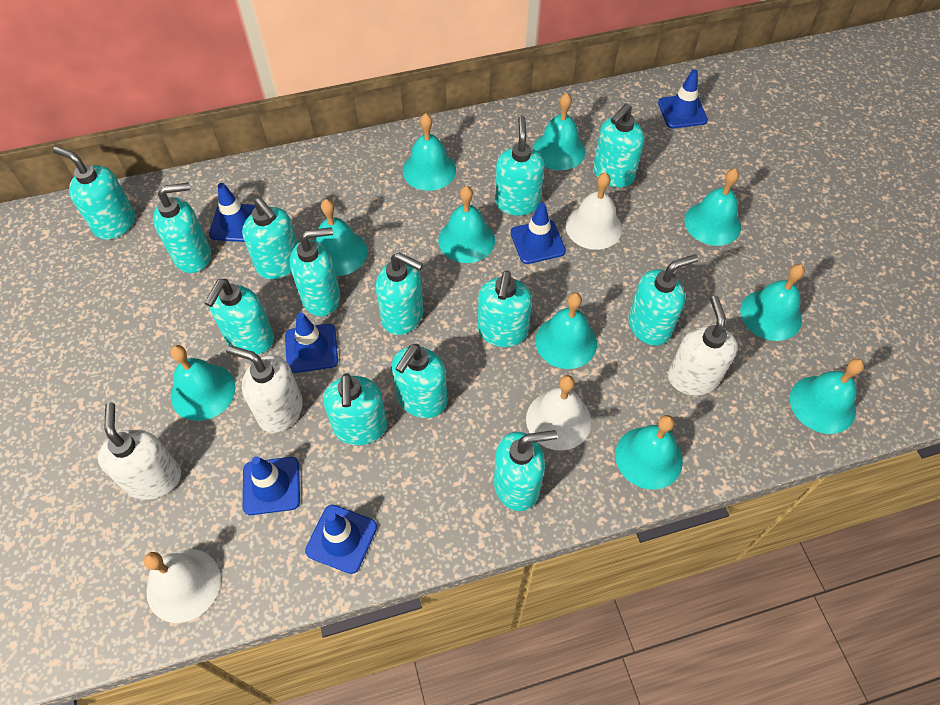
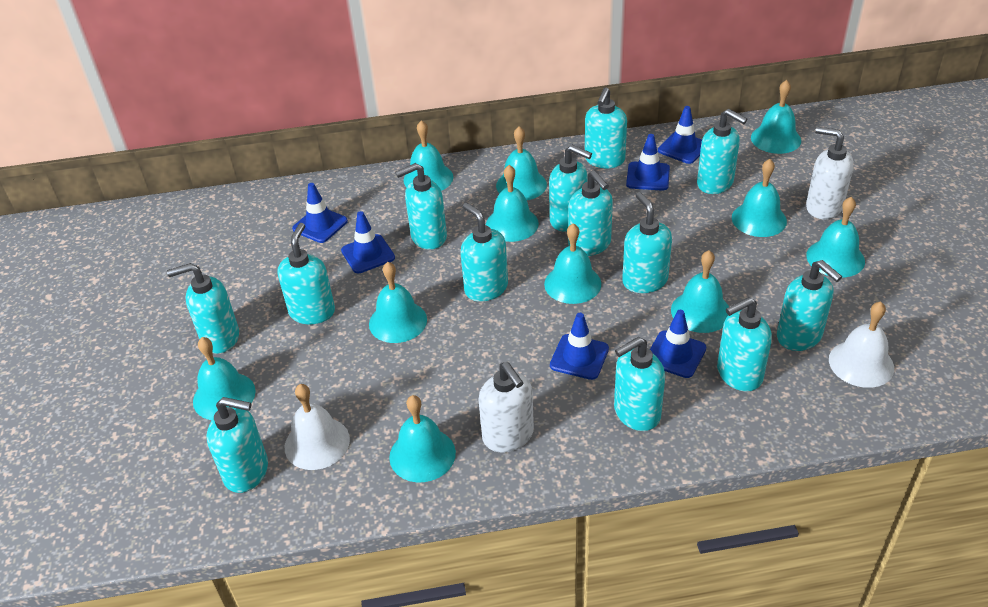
turquoise bell: [170,345,236,421] [316,199,367,276] [403,113,456,191] [438,186,495,263] [533,93,585,170] [535,293,597,369] [615,415,683,490] [684,168,741,246] [740,264,805,341] [790,358,864,434] = 10 -> [193,337,256,420] [369,262,427,343] [389,395,456,482] [404,120,453,191] [486,165,539,242] [496,126,547,200] [544,223,601,304] [671,250,729,333] [732,159,787,237] [751,80,801,154] [806,197,865,278] = 11
white bell: [144,549,221,623] [526,375,591,451] [566,172,622,250] = 3 -> [285,384,350,470] [829,301,894,388] = 2
white soap dispenser: [98,402,181,500] [226,345,303,433] [668,296,738,395] = 3 -> [478,362,534,453] [806,127,854,219] = 2

